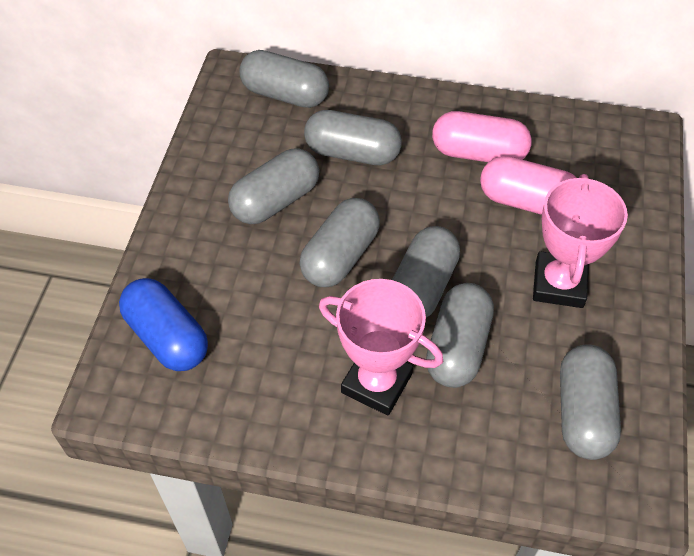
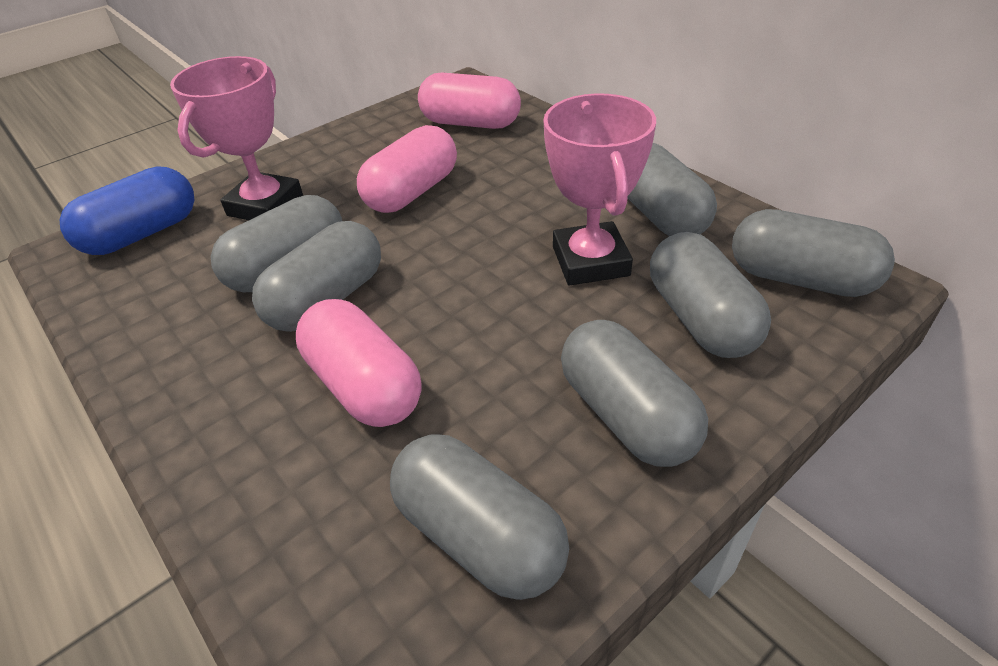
pink capsule: [432,111,532,162] [480,156,577,215] = 2 -> [296,299,422,427] [357,125,457,213] [418,73,521,129] = 3

